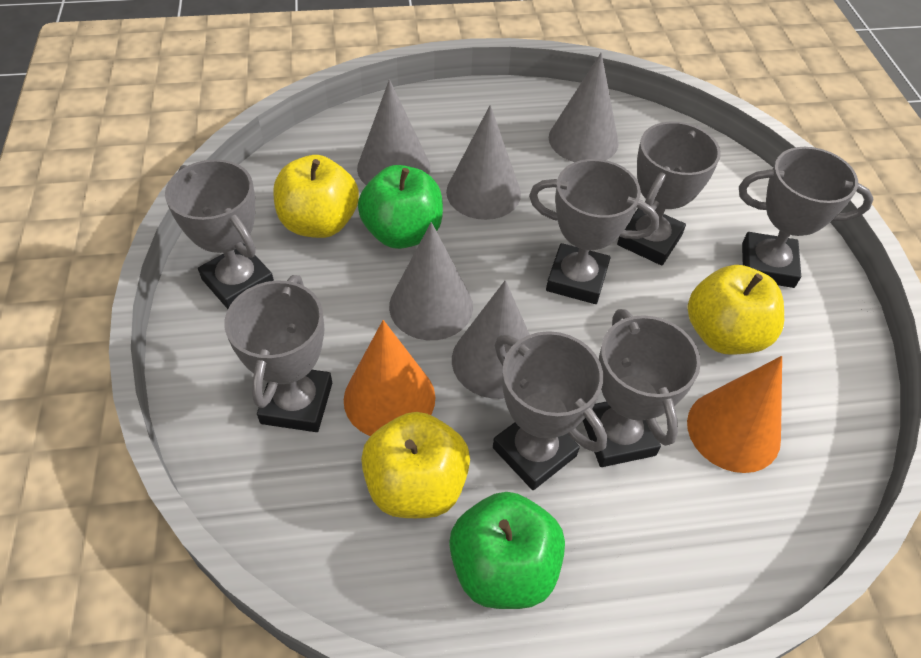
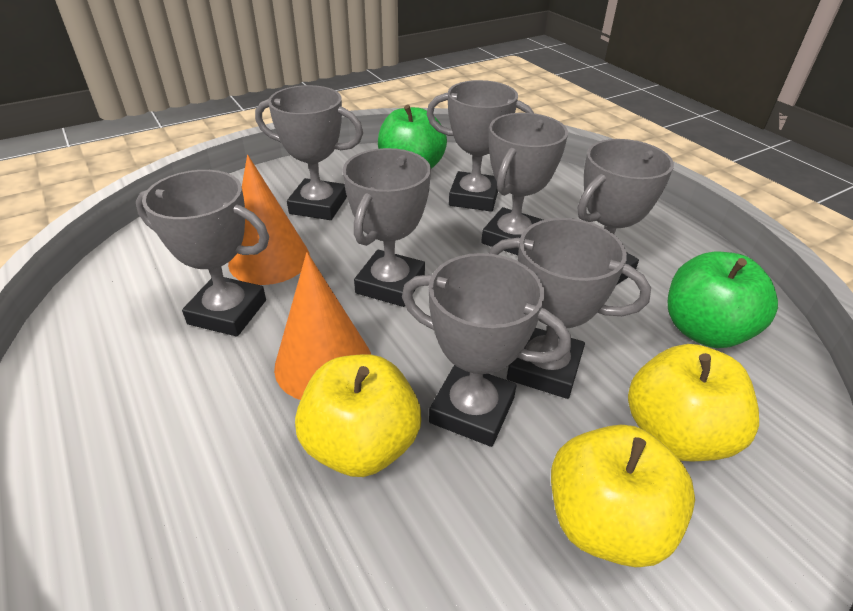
grey cone: [357,79,430,185] [389,222,473,340] [446,105,521,220] [452,280,530,399] [549,53,619,162] = 5 -> none = 0
grey trophy: [165,159,274,309] [224,275,332,432] [493,331,607,490] [529,159,660,304] [583,309,701,467] [617,121,721,265] [739,147,874,288] = 7 -> [136,170,269,337] [255,85,363,220] [343,148,431,307] [402,253,571,447] [427,80,534,212] [481,113,568,255] [489,218,651,399] [577,139,674,285] = 8

